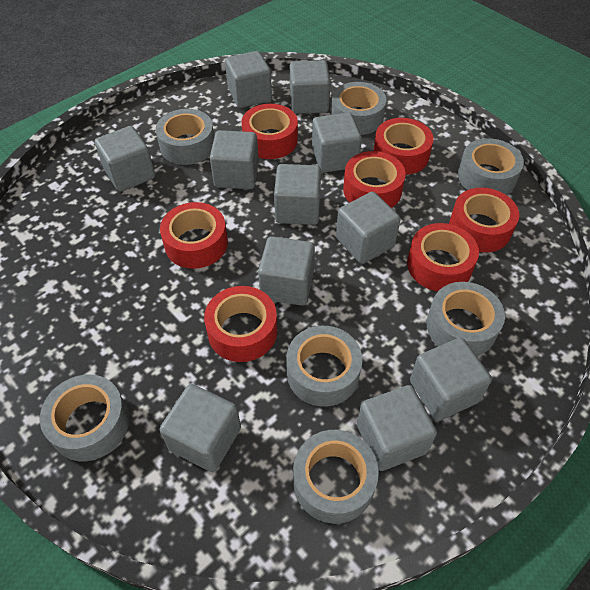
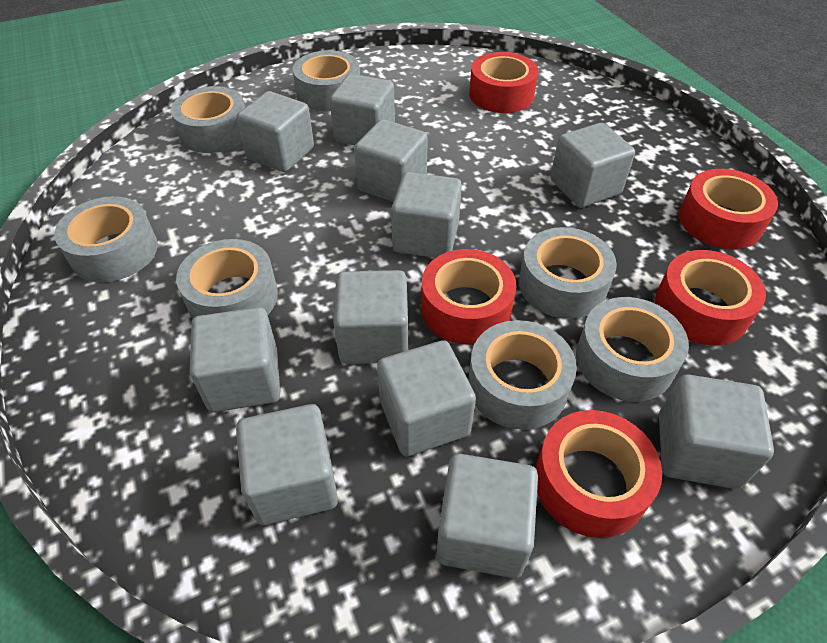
red tape: [160,202,228,269] [204,286,277,362] [241,104,298,159] [343,151,406,208] [373,118,434,175] [407,223,479,291] [449,188,519,252] = 7 -> [421,249,516,345] [469,52,538,113] [536,410,662,538] [655,250,766,345] [679,169,778,249] = 5

